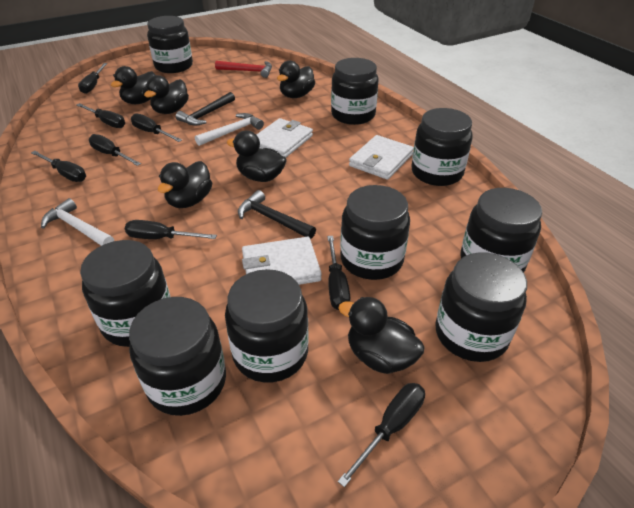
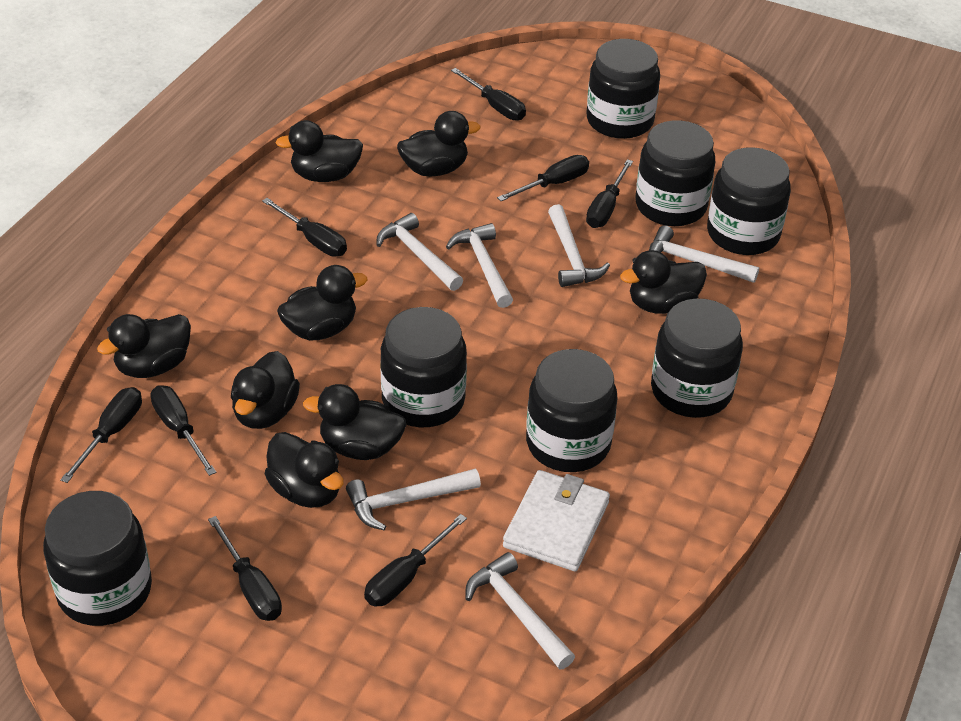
black duck: [111,66,155,104] [144,75,189,114] [158,161,212,208] [227,130,287,182] [277,60,315,98] [338,297,425,374] = 6 -> [97,314,191,378] [231,351,300,429] [265,432,344,508] [275,120,363,182] [277,265,368,341] [303,384,406,460] [397,111,480,177] [620,250,707,314] = 8
black hammer: [176,92,235,126] [238,190,316,239] = 2 -> none = 0
black jar: [80,240,170,347] [129,297,226,416] [147,16,193,73] [225,269,308,383] [331,58,379,125] [340,185,410,280] [411,108,473,186] [435,252,527,362] [460,188,542,272] = 9 -> [43,491,152,626] [380,307,467,427] [526,349,617,472] [587,39,660,139] [636,120,715,226] [651,298,743,418] [707,147,791,255] = 7
red hammer: [215,61,272,78] = 1 -> none = 0
white hammer: [41,198,114,246] [195,113,264,146] = 2 -> [346,469,481,530] [376,213,463,291] [446,223,513,308] [465,552,575,670] [548,204,610,287] [649,225,760,283] = 6
white wallet: [242,237,322,285] [256,118,313,158] [349,135,414,180] = 3 -> [503,470,610,571] = 1

